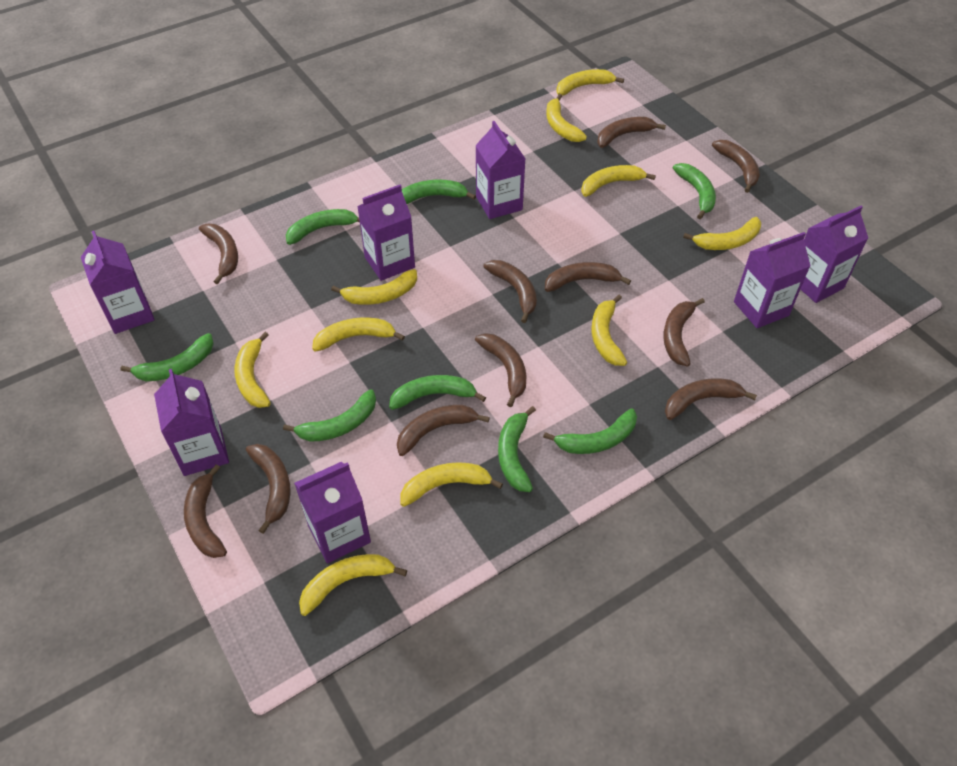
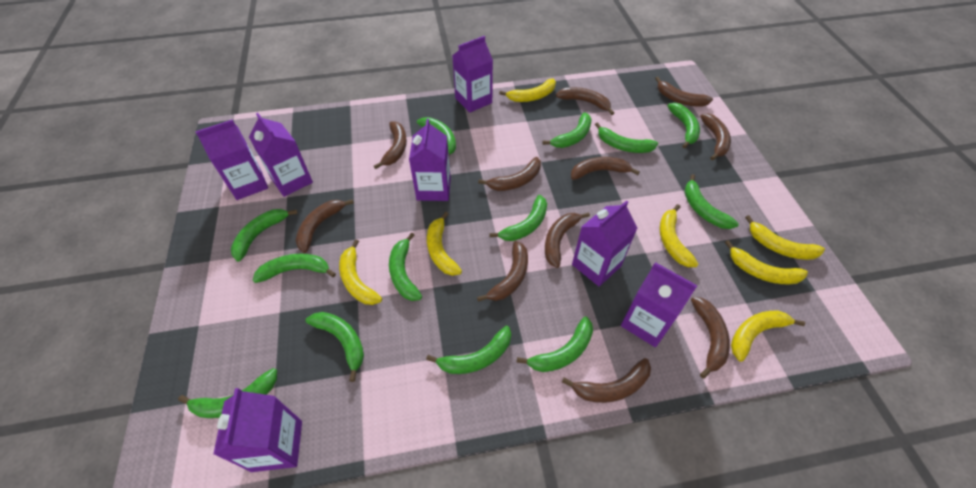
green banana: [120,333,214,381] [283,389,376,442] [286,209,360,245] [389,375,486,410] [402,180,476,204] [498,406,536,492] [543,408,637,454] [673,163,716,219] = 8 -> [178,368,277,418] [231,209,298,262] [252,254,336,283] [306,312,364,382] [389,233,422,301] [417,117,456,155] [426,326,511,374] [489,195,547,241] [517,317,593,372] [542,112,592,148] [595,122,658,153] [667,103,700,149] [684,174,739,229] = 13
yellow banana: [235,332,271,408] [299,554,407,616] [312,317,405,352] [331,269,417,305] [400,462,503,507] [546,94,587,142] [556,69,624,96] [581,165,656,197] [591,295,627,366] [683,217,761,250] = 10 -> [339,239,382,305] [427,212,462,276] [499,78,556,102] [660,204,698,267] [725,240,808,284] [731,310,805,362] [745,215,825,260] = 7

